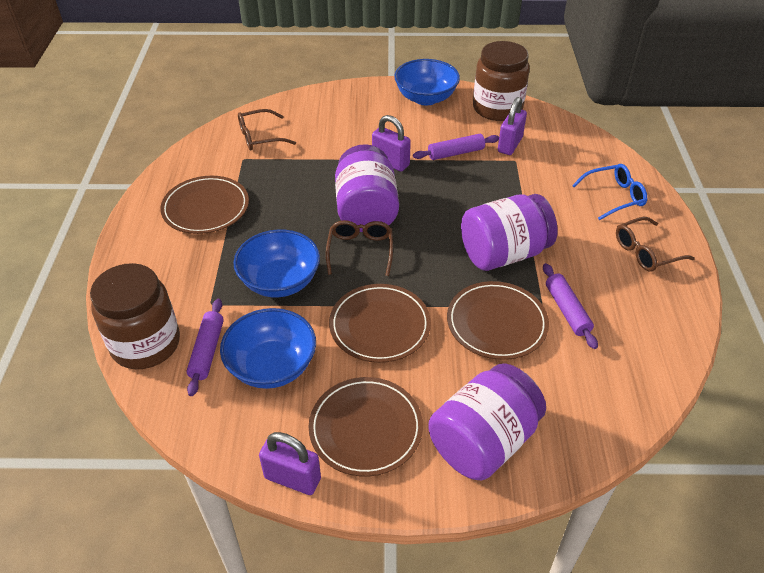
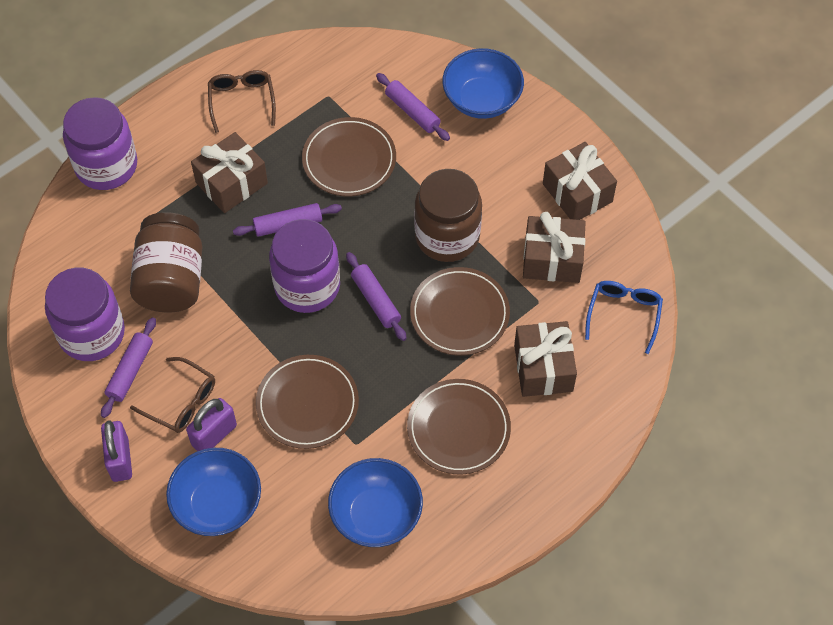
brown gift: none = 0 -> [191,132,268,213] [514,321,577,397] [523,212,586,283] [543,142,617,220] = 4
brown glasses: [238,109,296,150] [326,220,393,276] [616,217,695,272] = 3 -> [130,357,215,433] [208,70,276,133] = 2
purple padlock: [259,432,321,495] [372,115,411,172] [498,97,527,155] = 3 -> [101,420,132,482] [186,398,237,451] = 2
purple rolling pin: [186,299,224,396] [413,134,499,160] [543,263,598,349] = 3 -> [101,317,156,418] [233,203,342,237] [346,252,407,341] [376,73,450,141] = 4

